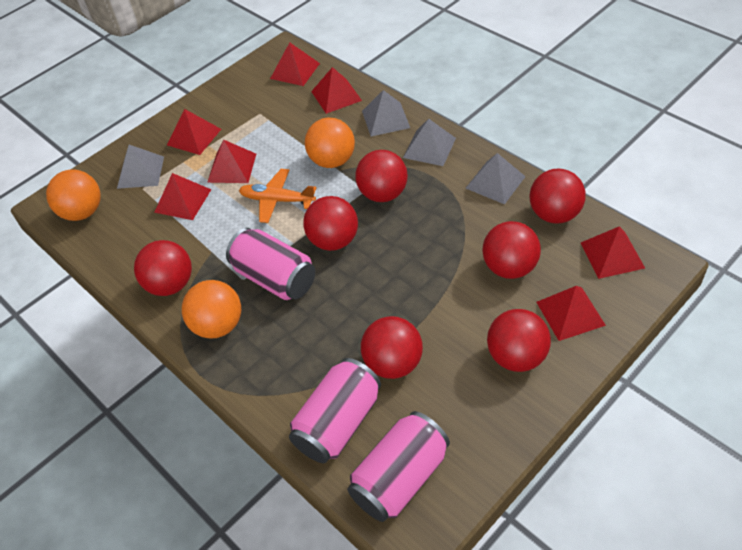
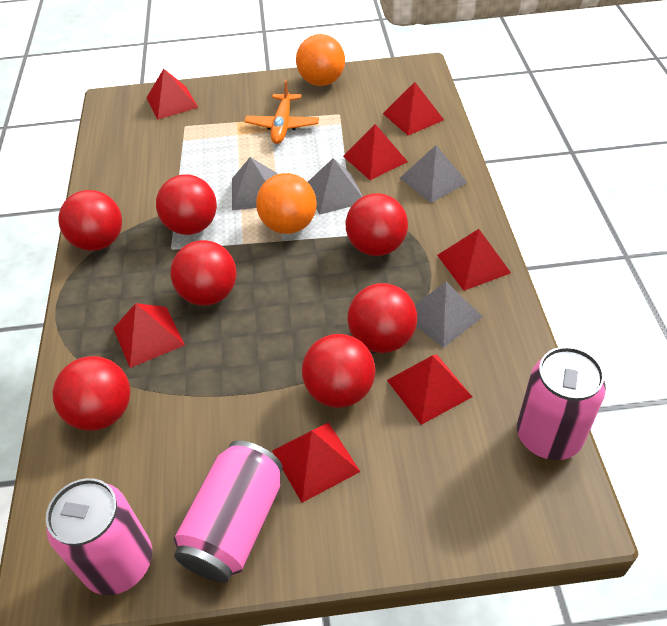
orange ball: [46,169,101,221] [182,280,241,339] [305,118,355,168] = 3 -> [256,173,317,234] [296,34,345,86] = 2

